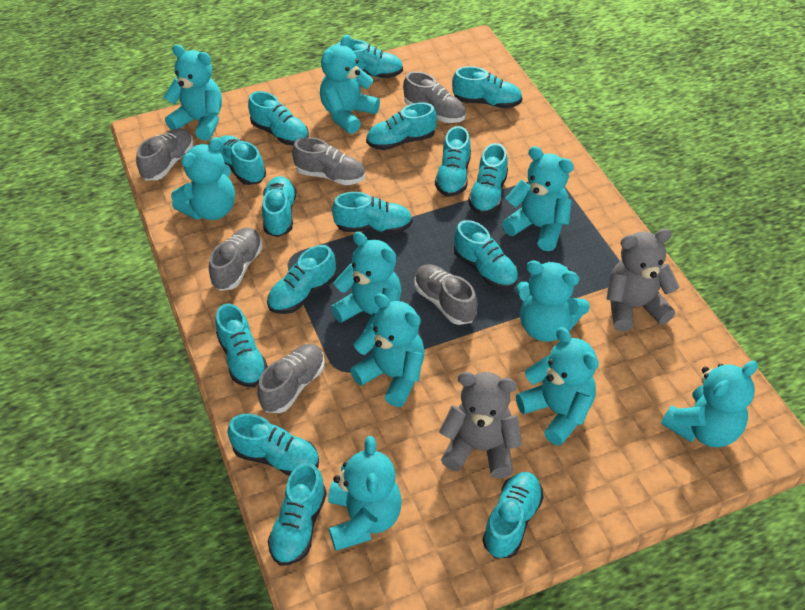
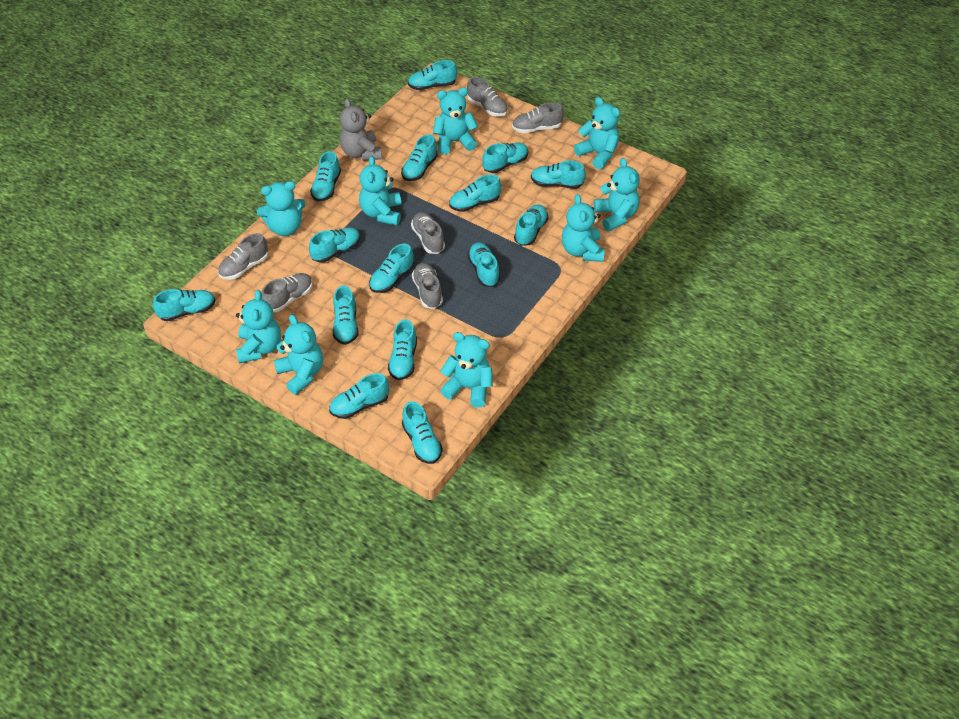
grey teddy bear: [439,372,522,478] [607,229,679,331] = 2 -> [340,98,382,161] = 1
turquoise teddy bear: [164,45,222,141] [171,137,235,220] [320,35,380,134] [328,436,402,551] [331,232,401,333] [350,293,425,407] [502,146,574,251] [516,260,590,342] [516,327,599,446] [661,361,758,447] = 10 -> [236,290,281,363] [257,181,306,236] [274,314,323,395] [359,156,401,225] [433,88,478,154] [440,332,493,408] [562,194,605,262] [574,97,620,169] [594,158,640,231] = 9

